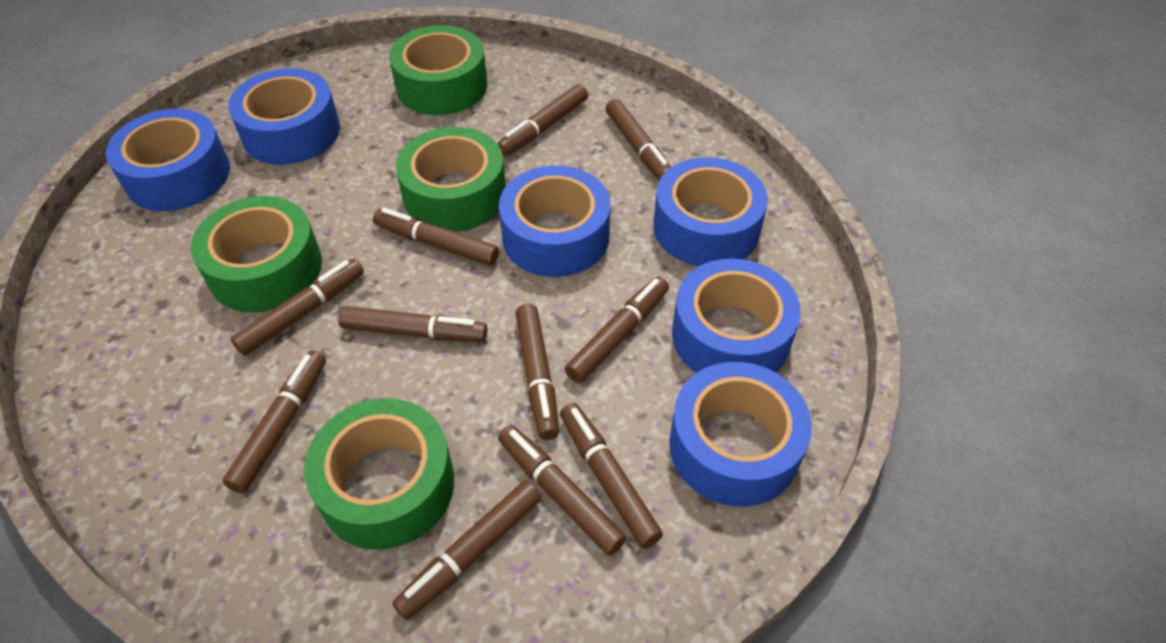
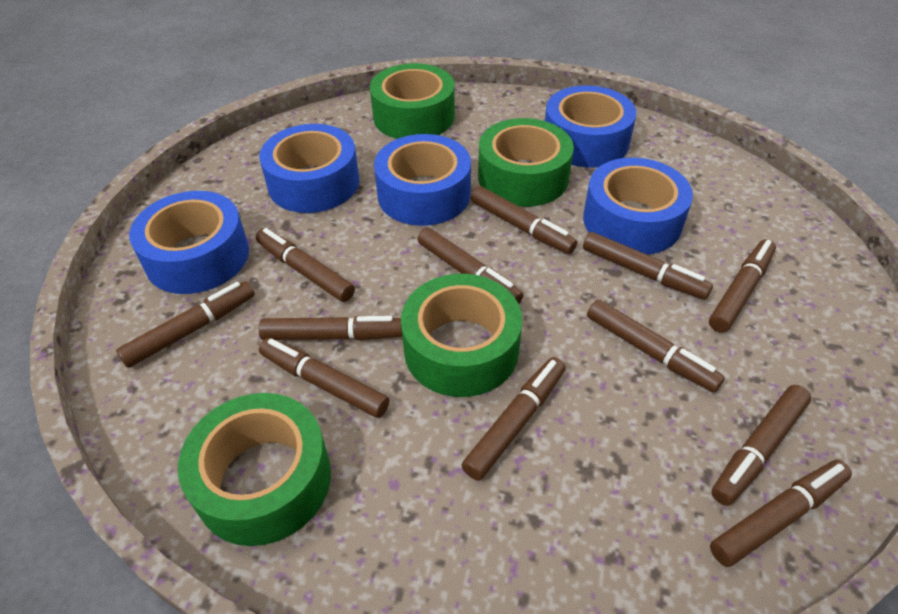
blue tape: [106,109,230,211] [228,68,340,165] [499,166,611,277] [653,157,768,266] [669,362,812,507] [672,258,801,373] = 6 -> [129,191,249,294] [259,124,359,213] [374,134,471,226] [545,85,636,167] [583,158,693,255] = 5
brown marker: [222,351,326,493] [231,259,364,356] [338,306,488,342] [373,208,499,266] [392,480,542,620] [497,84,588,156] [498,425,626,556] [515,304,559,440] [560,403,663,548] [565,277,669,383] [605,99,671,181] = 11 -> [116,281,255,368] [256,228,355,302] [259,316,402,340] [259,338,389,418] [418,228,523,304] [461,357,566,481] [471,186,577,254] [583,232,713,300] [587,300,725,393] [709,239,776,333] [710,460,852,567] [712,385,811,506] = 12

